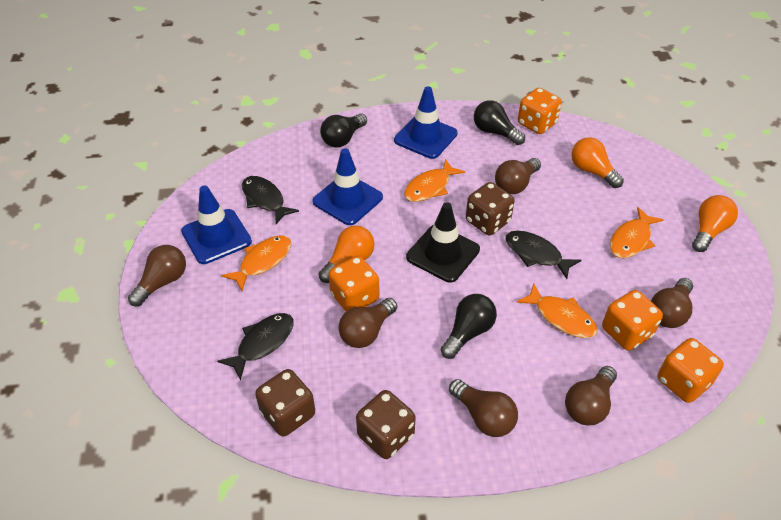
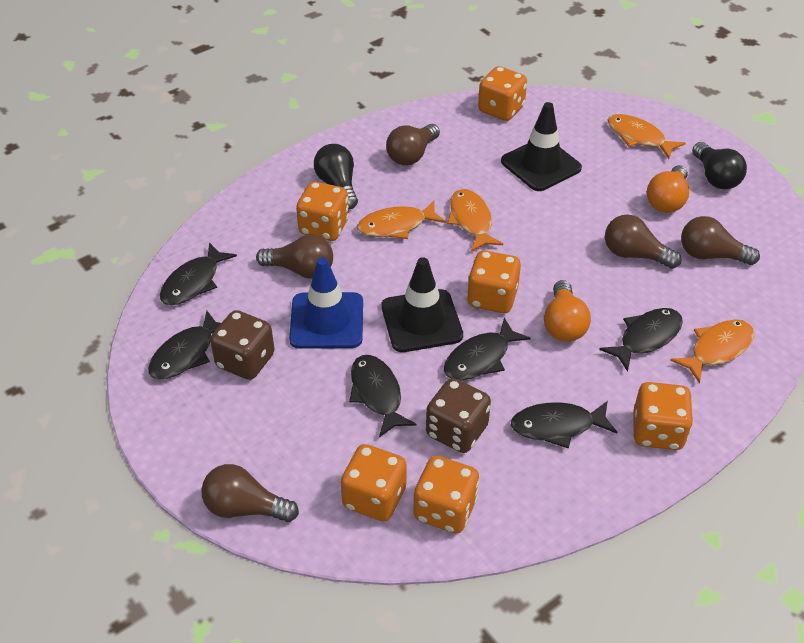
black fish: [217,313,294,380] [242,176,299,224] [505,231,581,279] = 3 -> [148,311,221,379] [160,242,237,305] [349,355,416,437] [444,318,531,380] [511,401,617,449] [599,308,683,372] = 6
black light bulb: [320,113,367,148] [441,294,497,359] [474,100,525,145] = 3 -> [314,144,358,209] [692,142,747,190] = 2
black traffic cone: [406,202,480,283] = 1 -> [381,257,463,352] [501,102,582,191] = 2
blue traffic cone: [181,185,252,264] [312,148,383,225] [394,86,458,159] = 3 -> [289,257,363,349] = 1
brown dice: [255,369,315,436] [356,390,416,459] [466,182,514,235] = 3 -> [210,310,275,380] [426,378,491,453] = 2
brown light bulb: [128,245,186,307] [338,298,397,348] [449,379,518,437] [495,158,541,194] [565,366,617,425] [651,278,693,328] = 6 -> [201,464,299,522] [256,235,333,279] [386,124,440,165] [605,214,681,269] [681,216,760,265] = 5
orange dice: [328,256,379,311] [518,88,562,134] [602,290,663,351] [658,338,724,403] = 4 -> [296,182,349,241] [341,444,407,521] [414,456,480,534] [467,250,521,313] [478,66,527,121] [633,382,693,450] = 6
orange light bulb: [319,225,374,283] [571,137,624,188] [692,195,738,252] = 3 -> [544,280,591,342] [647,165,689,213] = 2

